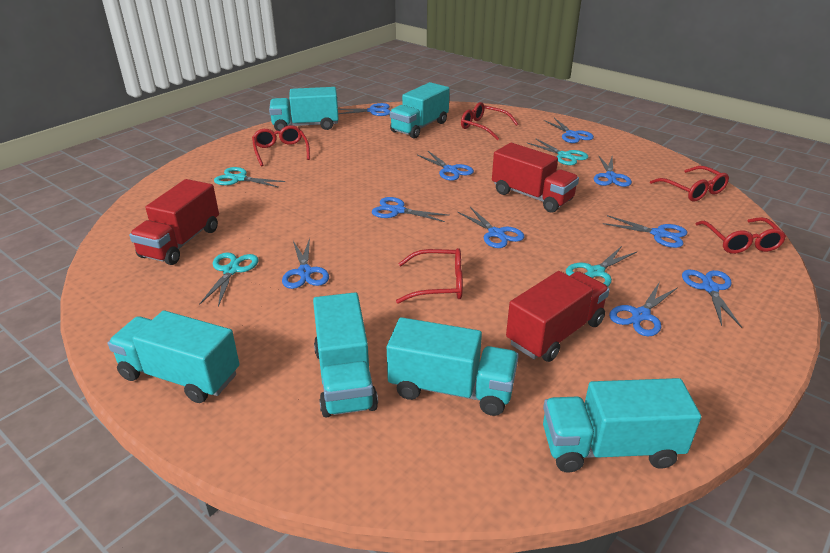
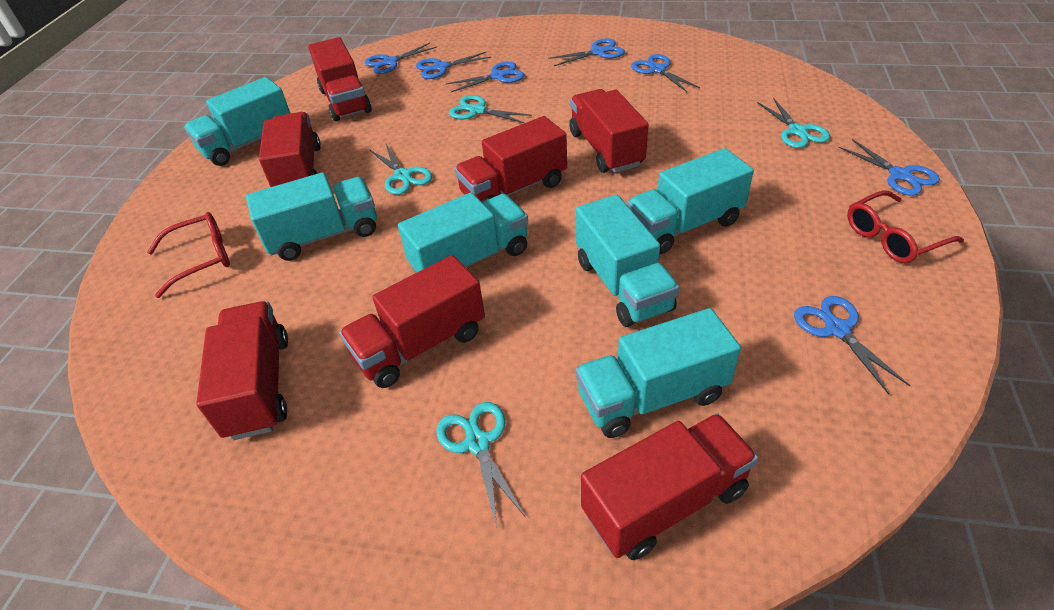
blue scissors: [282,238,329,289] [338,103,390,116] [372,197,450,222] [417,151,474,181] [458,207,524,248] [544,118,594,143] [594,155,632,187] [603,215,687,248] [609,283,678,336] [682,270,742,328] = 10 -> [365,43,437,74] [416,51,491,79] [446,61,525,92] [548,38,625,66] [631,54,700,92] [794,296,911,395] [839,139,940,196] = 7
red glasses: [252,125,310,167] [396,248,463,304] [461,102,518,140] [650,166,729,202] [696,217,786,254] = 5 -> [147,212,230,298] [847,190,964,263] = 2
red truck: [129,179,219,265] [492,143,579,213] [506,271,610,362] = 3 -> [196,301,288,440] [259,112,321,187] [308,37,372,121] [339,255,485,388] [454,116,567,202] [569,89,649,173] [581,413,758,560] = 7

